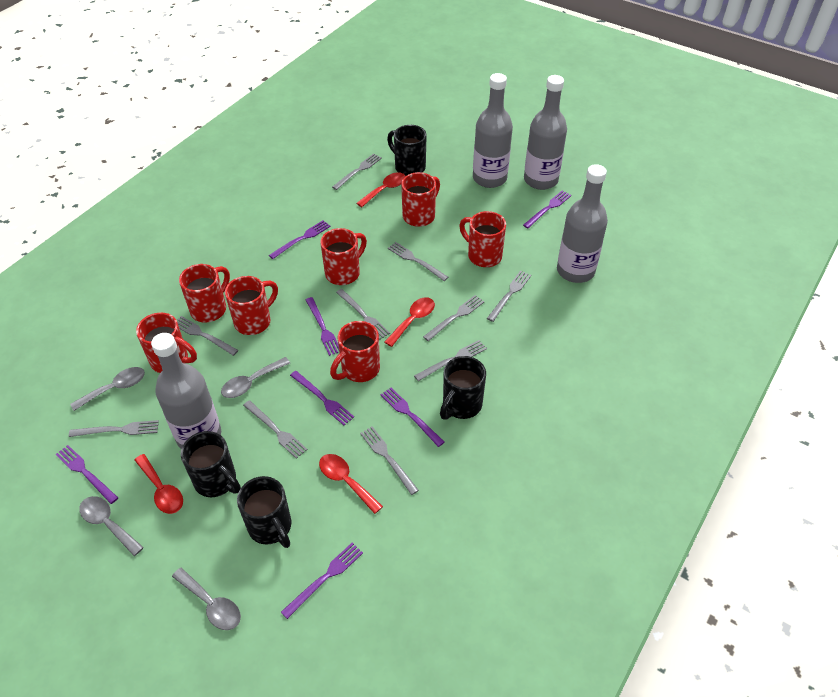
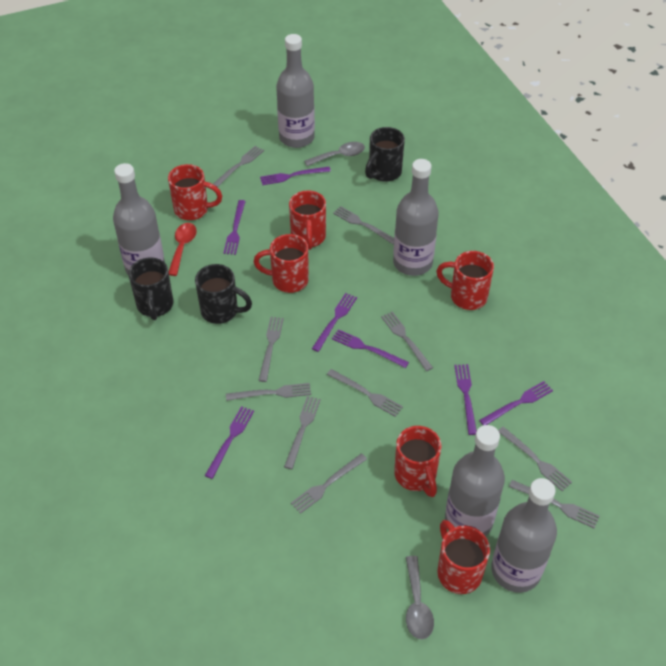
black mug: [181,431,241,497] [237,476,291,548] [387,125,427,176] [440,356,486,420] = 4 -> [128,257,173,320] [195,264,252,324] [365,127,405,182] = 3
grey bottle: [151,333,221,449] [473,73,513,188] [524,75,567,190] [557,164,608,283] = 4 -> [113,163,165,274] [276,34,315,148] [393,159,439,276] [445,425,505,536] [491,478,557,593] = 5
grey spoon: [70,367,145,411] [79,496,144,556] [172,567,241,630] [221,357,290,398] = 4 -> [304,142,365,166] [406,556,434,639] = 2
red mug: [136,313,197,373] [179,264,230,323] [225,276,278,335] [320,228,367,285] [330,321,380,382] [401,172,440,227] [459,211,506,267] = 7 -> [168,164,222,220] [254,234,309,293] [289,190,326,250] [394,426,442,497] [436,251,494,310] [437,520,490,594] = 6
red spoon: [135,454,183,514] [319,454,383,514] [357,172,405,207] [385,297,435,347] = 4 -> [169,223,197,276] = 1

